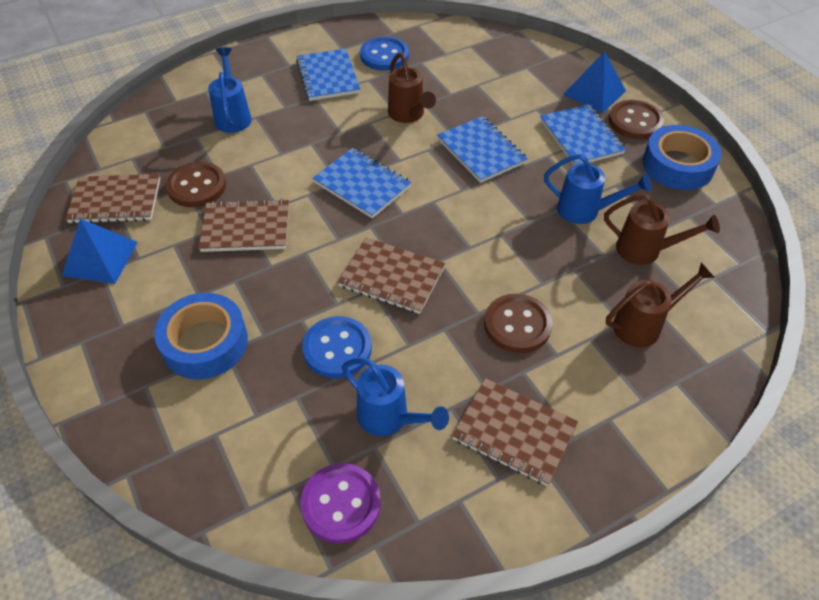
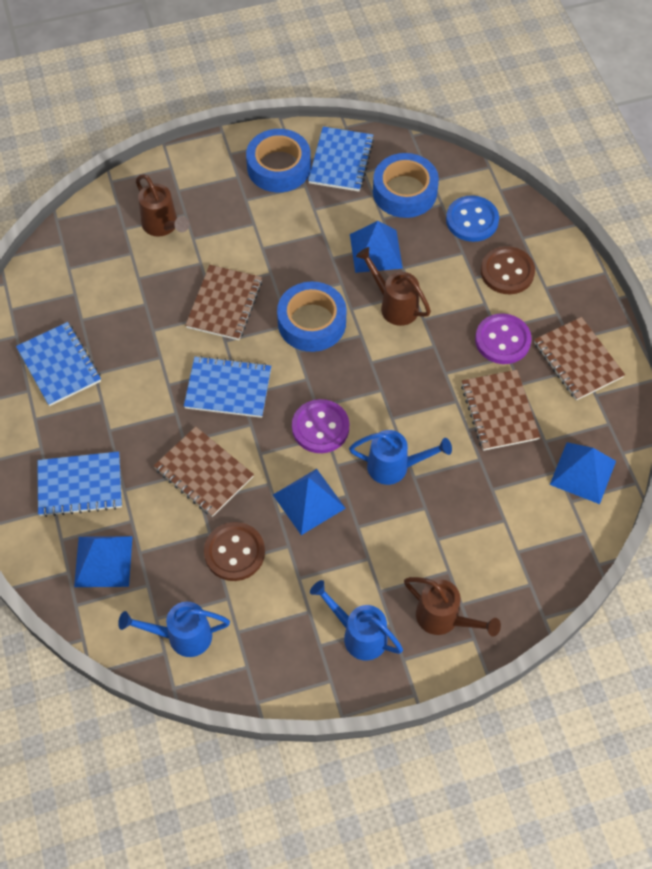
blue button: [302,316,372,378] [360,37,409,71] = 2 -> [446,195,499,242] = 1
blue pyramid: [62,218,138,284] [563,51,626,113] = 2 -> [74,536,133,587] [273,469,346,535] [350,221,403,273] [550,442,616,504] = 4
blue tape: [154,293,248,380] [643,125,722,190] = 2 -> [246,129,311,192] [277,282,347,352] [373,153,439,218] = 3
brown button: [166,162,226,207] [484,294,552,353] [609,100,664,139] = 3 -> [204,522,265,581] [481,246,535,294] = 2
purple button: [301,463,381,543] = 1 -> [292,399,349,453] [475,313,532,364] = 2

